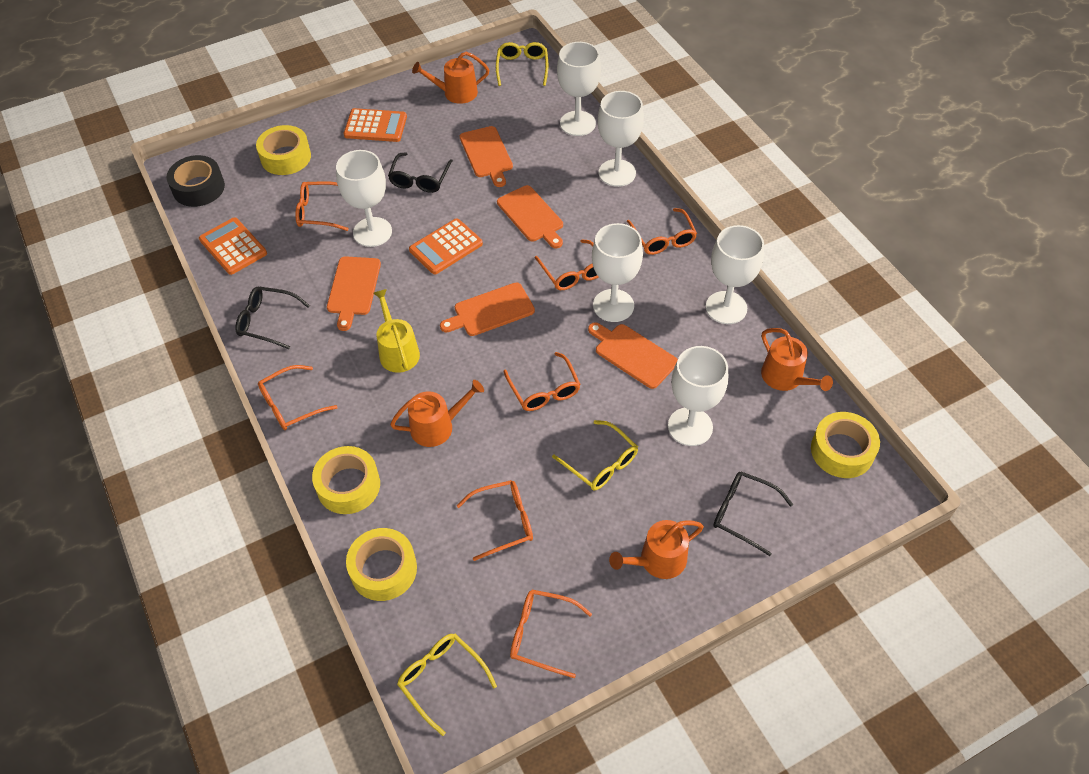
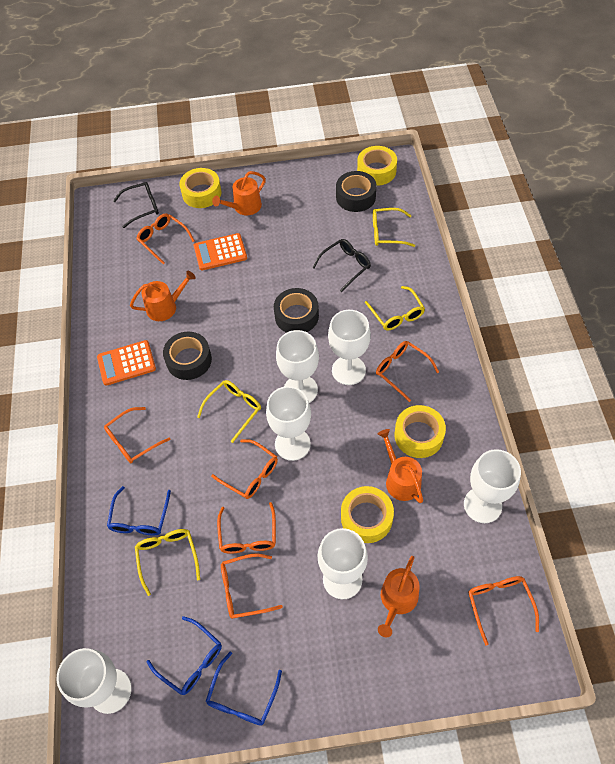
black glasses: [235,287,310,349] [388,152,453,193] [713,471,793,556] = 3 -> [113,182,159,228] [313,239,371,292] = 2
black tape: [167,155,225,207] = 1 -> [163,332,212,380] [274,288,319,333] [336,171,376,212] = 3
blue glasses: none = 0 -> [107,486,171,536] [146,616,222,695] [205,651,282,726] = 3
orange calculator: [199,217,267,275] [344,108,407,142] [409,218,483,274] = 3 -> [97,340,156,386] [194,233,247,270] = 2
orange cutting board: [327,256,381,331] [440,282,535,336] [460,126,513,187] [497,185,563,248] [588,322,678,389] = 5 -> none = 0
yellow glasses: [397,634,497,736] [496,42,548,86] [552,420,638,491] = 3 -> [135,529,200,596] [197,380,261,443] [365,286,425,330] [373,208,415,247] = 4
yellow watering can: [373,289,420,373] = 1 -> none = 0

